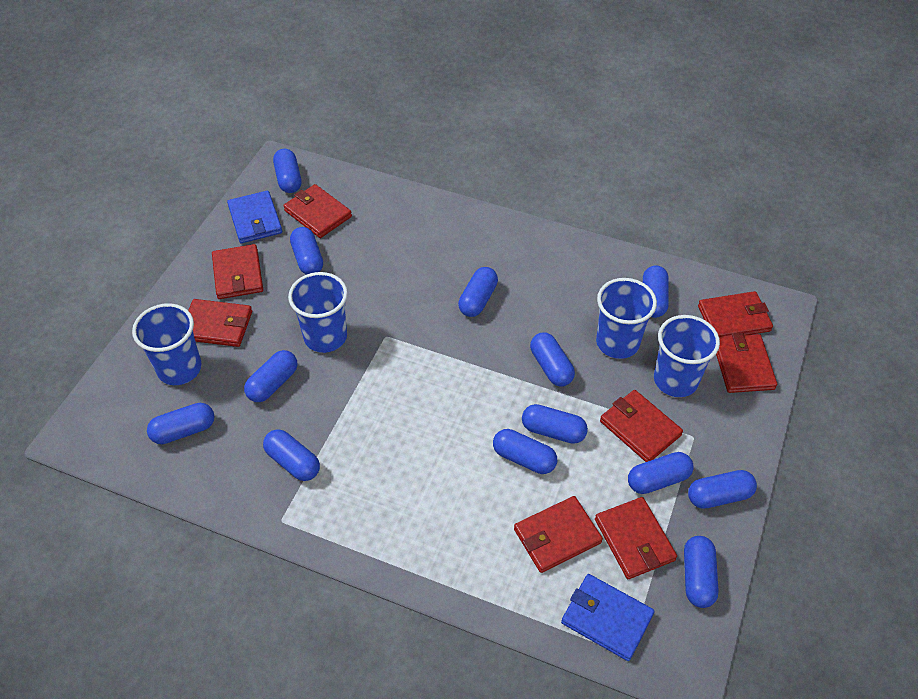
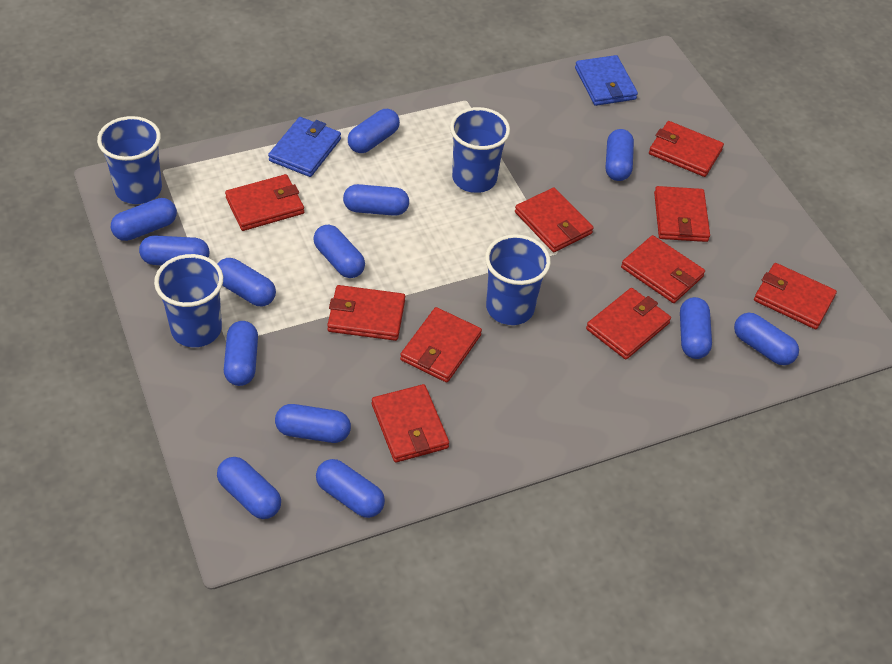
red wallet: [188,299,252,347] [212,244,263,299] [283,184,352,238] [514,496,603,573] [595,497,677,579] [600,390,683,462] [698,291,773,337] [716,333,777,393] = 8 -> [225,174,304,231] [327,285,405,341] [372,384,449,463] [400,307,482,382] [515,188,594,252] [586,288,671,360] [621,235,705,303] [649,121,724,177] [654,186,710,242] [754,263,837,329] = 10

